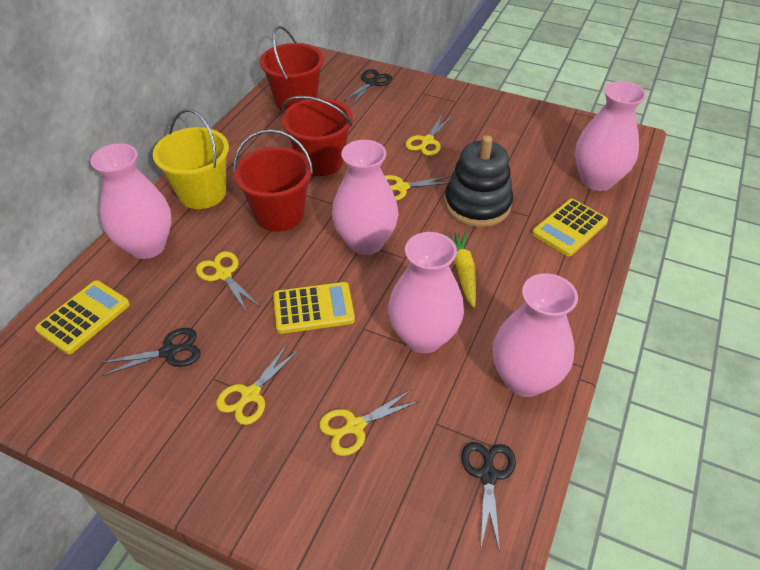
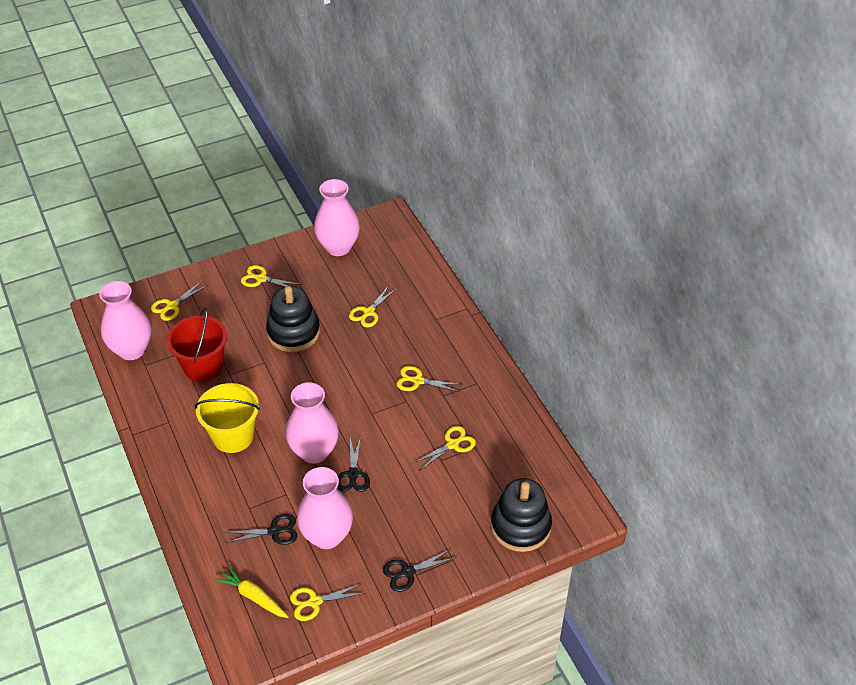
black stacking toy: [445,135,513,227] = 1 -> [266,286,320,352] [491,478,552,552] = 2
pink vase: [90,143,171,259] [332,140,399,255] [388,232,464,353] [493,273,578,397] [575,81,646,191] = 5 -> [99,281,151,360] [286,382,339,464] [297,467,353,549] [314,179,360,256] = 4
red bucket: [233,129,313,232] [260,26,324,111] [282,96,353,176] = 3 -> [167,308,227,382] = 1
yellow calculator: [35,280,130,354] [273,282,355,334] [532,199,608,256] = 3 -> none = 0
yellow scissors: [196,251,260,312] [216,343,299,425] [319,390,420,456] [385,175,450,201] [405,114,453,156] = 5 -> [151,281,208,321] [241,265,301,287] [290,583,365,621] [349,285,397,328] [396,366,462,392] [413,426,476,471] = 6

